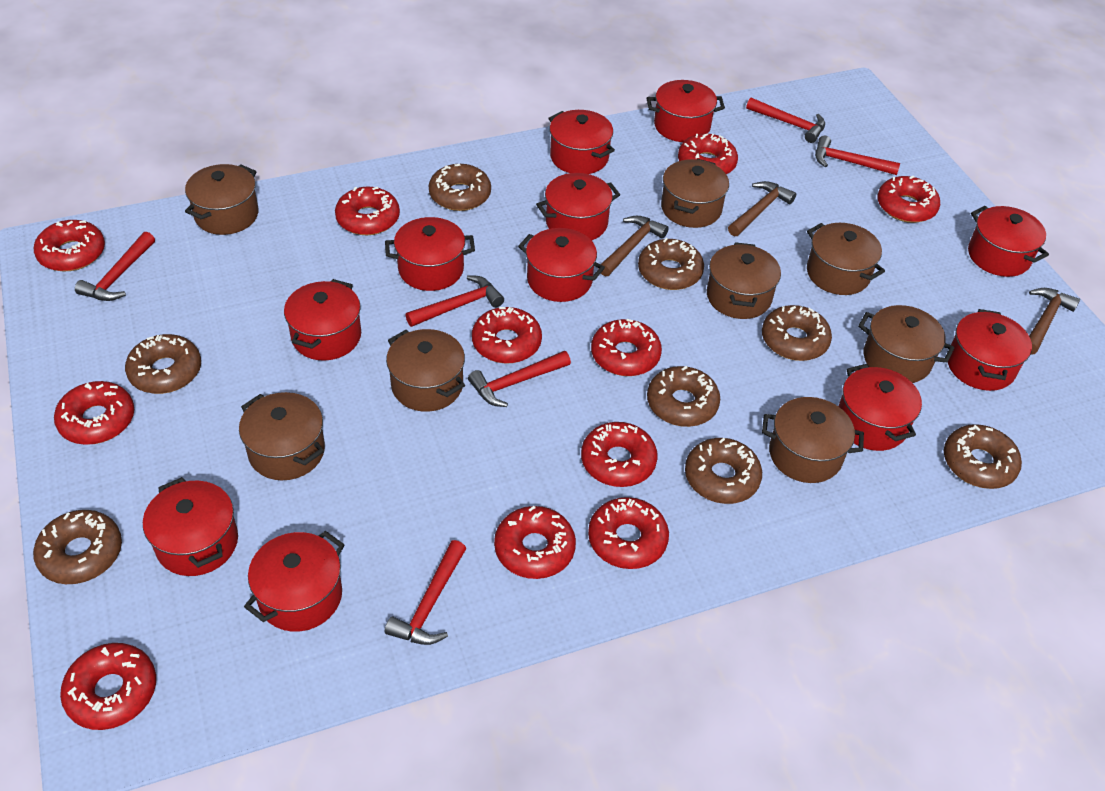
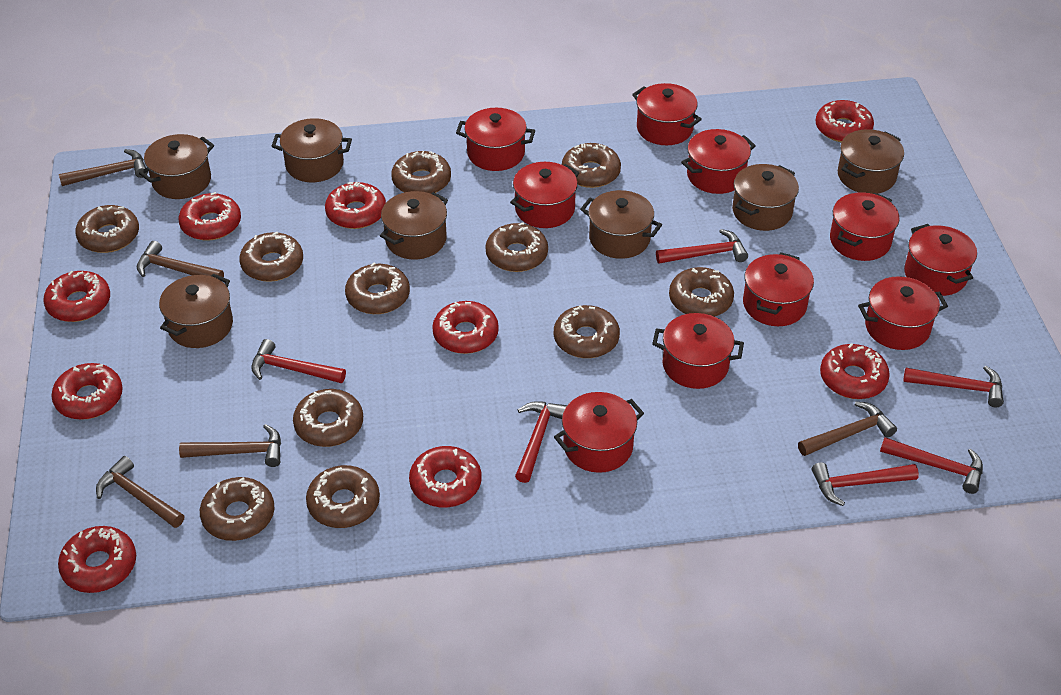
brown donut: [33,510,122,584] [125,334,201,394] [429,164,491,211] [638,238,704,290] [647,366,720,427] [685,437,762,504] [762,305,832,361] [944,424,1022,489] = 8 -> [75,205,139,253] [200,477,274,541] [239,232,303,282] [293,389,363,447] [306,465,380,528] [345,262,410,314] [391,151,451,194] [485,222,548,272] [554,305,620,358] [562,143,621,188] [669,267,734,317] = 11
brown hammer: [598,216,669,277] [728,181,796,236] [1029,288,1080,355] = 3 -> [59,149,148,186] [96,456,184,528] [137,241,224,278] [179,424,281,467] [798,402,897,456] = 5
brown pot: [185,164,259,235] [239,392,325,480] [386,329,465,412] [661,159,729,228] [707,242,781,319] [762,397,864,483] [807,223,885,295] [858,305,954,383] = 8 -> [139,134,214,199] [159,273,233,348] [271,118,352,182] [380,191,448,260] [580,190,662,259] [732,164,799,231] [838,129,904,194] = 7
red donut: [34,220,105,271] [54,381,134,445] [60,643,156,730] [335,187,400,235] [472,307,542,363] [494,506,576,579] [581,422,658,487] [588,497,669,569] [591,319,662,376] [678,133,738,174] [877,175,940,223] = 11 -> [43,271,110,322] [51,363,123,420] [58,526,136,593] [178,192,241,240] [325,182,386,229] [409,446,481,507] [432,301,499,354] [816,100,874,142] [820,343,890,399] = 9
red pot: [143,477,238,576] [244,531,345,632] [284,279,361,361] [385,217,475,291] [518,228,605,302] [536,173,620,240] [548,110,615,174] [647,80,725,142] [838,364,922,451] [948,309,1032,391] [968,206,1049,277] = 11 -> [456,108,535,171] [510,162,579,228] [554,392,644,473] [632,83,702,145] [652,313,744,389] [681,129,756,194] [743,253,814,326] [830,192,899,261] [858,276,948,350] [904,224,977,296] = 10

